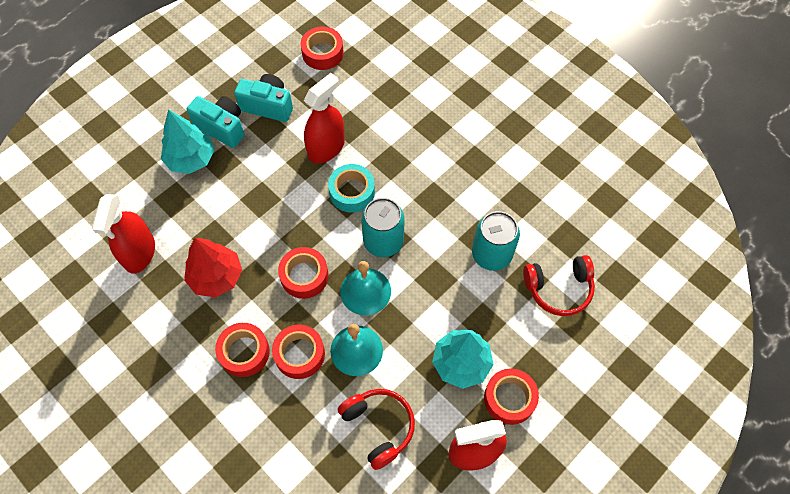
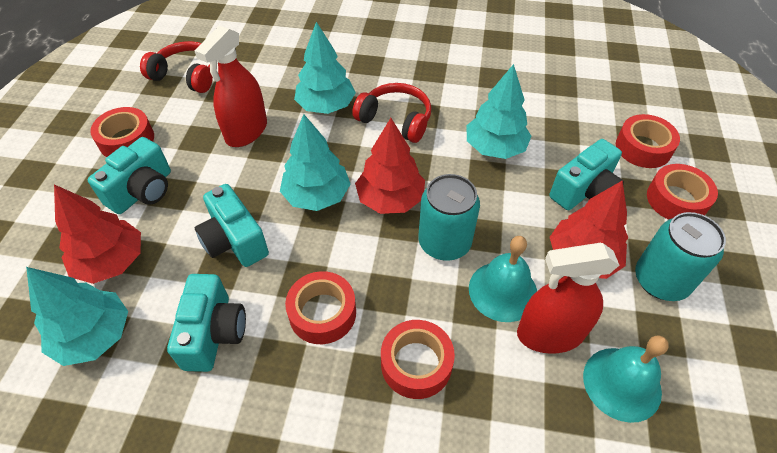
red spray bottle: [92,194,155,274] [304,73,345,164] [449,420,507,470] = 3 -> [195,26,267,147] [517,243,620,354] = 2
red tree: [184,238,242,297] = 1 -> [54,184,141,284] [355,118,425,214] [550,180,628,279] = 3
turquoise camera: [186,96,244,148] [234,74,293,122] = 2 -> [88,137,171,214] [167,274,246,372] [195,184,269,267] [549,139,624,210] = 4
turquoise tape: [328,164,375,213] = 1 -> none = 0
turquoise tree: [161,110,215,174] [432,329,493,389] = 2 -> [26,267,128,366] [280,114,350,211] [294,22,356,114] [466,64,532,159] = 4

